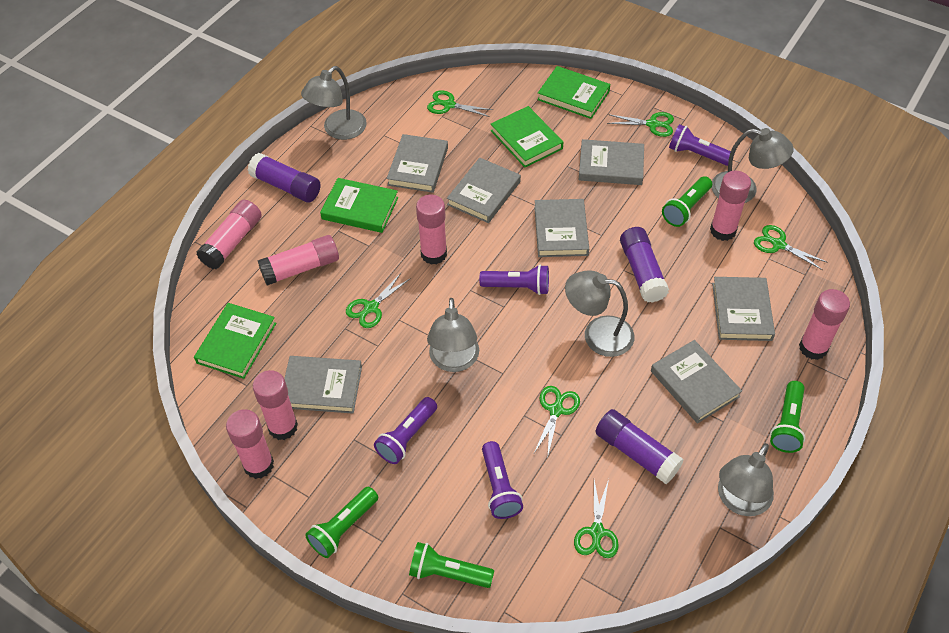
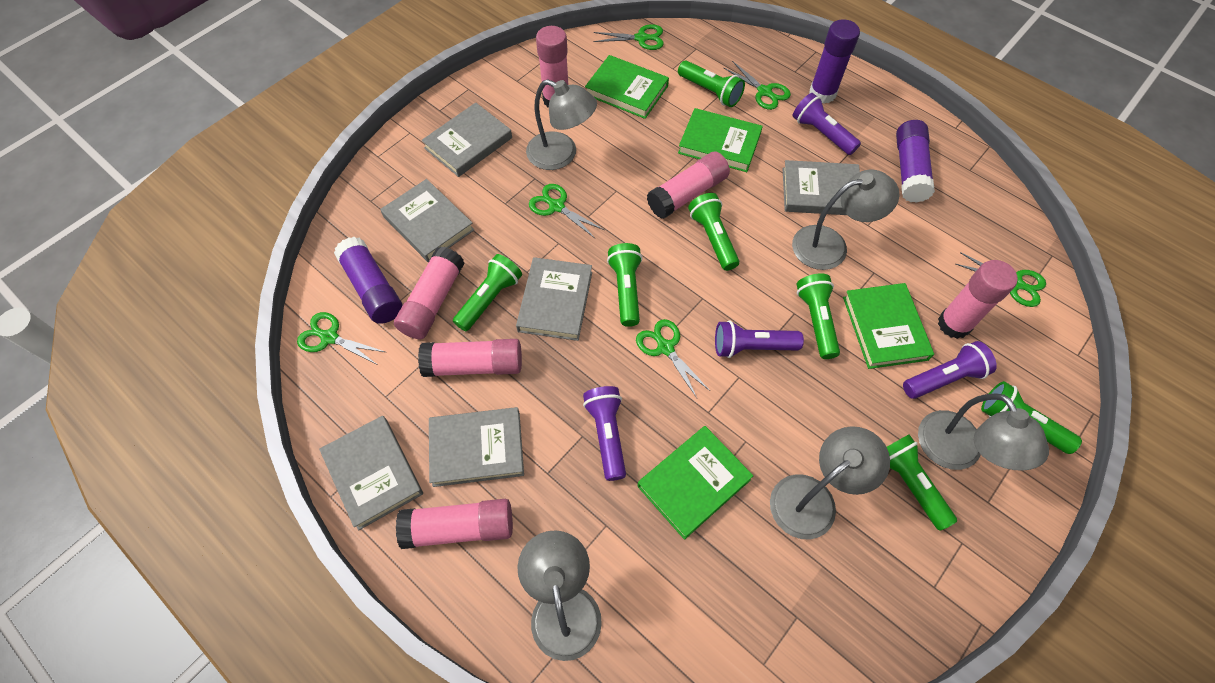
green flashlight: [305,487,378,558] [409,542,494,588] [662,176,712,227] [770,381,805,453] = 4 -> [453,254,522,331] [607,243,642,327] [678,61,745,107] [688,193,739,271] [797,273,840,359] [887,434,957,531] [981,381,1082,454] = 7
grey book: [284,356,362,414] [387,134,448,193] [447,158,521,223] [534,199,589,257] [579,139,644,185] [651,340,742,424] [712,277,775,341] = 7 -> [319,416,423,530] [380,179,474,262] [421,103,512,177] [429,407,524,487] [516,257,592,341] [782,160,860,215] = 6
pink glue stick: [196,200,262,269] [226,409,274,479] [253,370,298,440] [257,235,339,286] [416,195,447,265] [710,171,751,241] [799,289,850,360] = 7 -> [394,246,465,339] [396,499,513,549] [418,339,522,377] [536,26,568,108] [647,151,730,219] [938,260,1018,339] = 6

